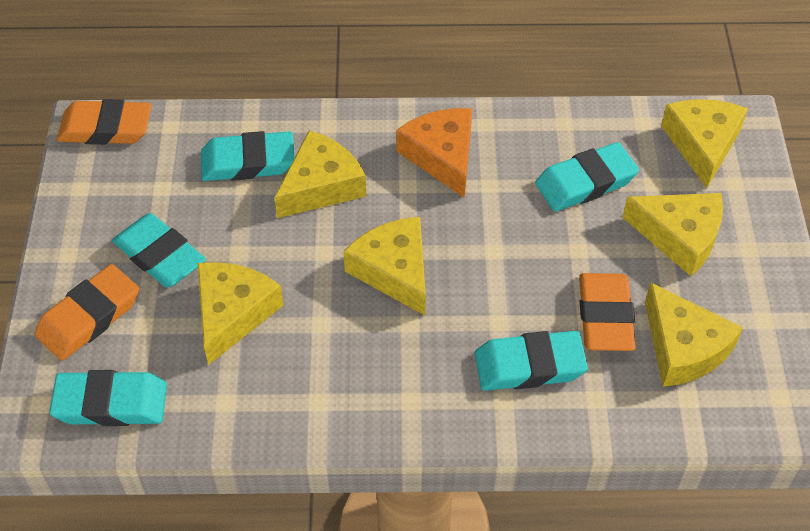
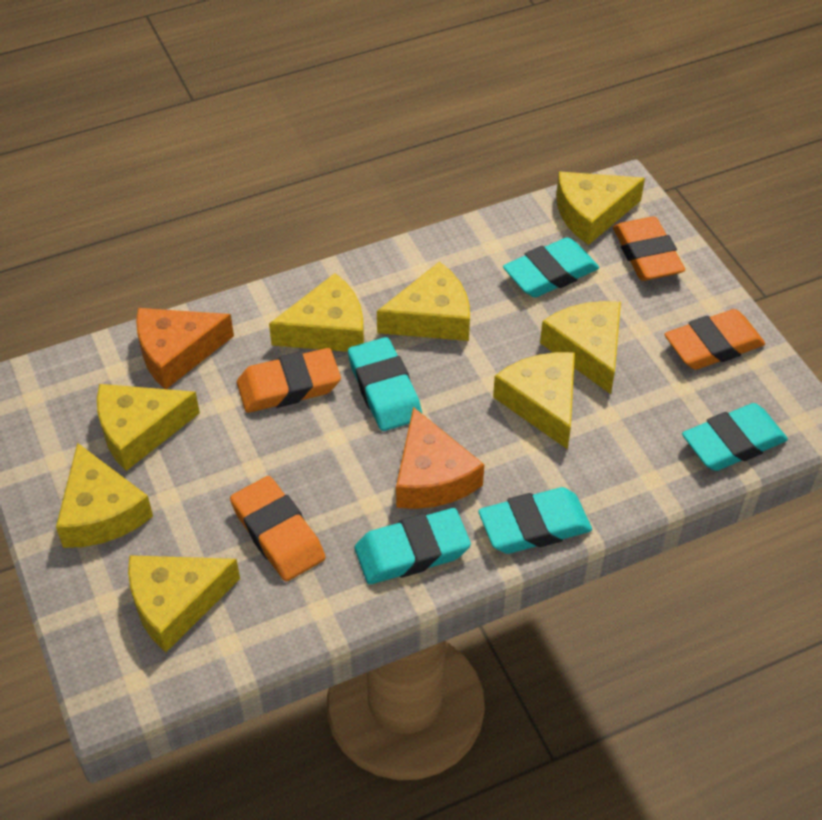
orange cheese: [396,108,472,198] = 1 -> [136,308,234,389] [396,407,484,509] = 2
orange eraser: [35,264,139,361] [57,99,152,145] [579,273,636,351] = 3 -> [230,476,325,581] [237,348,341,413] [613,217,685,281] [664,309,765,370] = 4
yellow cheese: [197,262,284,365] [274,130,366,218] [343,217,426,315] [622,193,723,276] [645,282,743,387] [661,99,748,188] = 6 -> [56,443,153,548] [97,384,200,471] [128,555,240,652] [269,273,364,352] [377,262,470,341] [493,352,575,450] [540,301,621,394] [556,172,645,245] = 8

